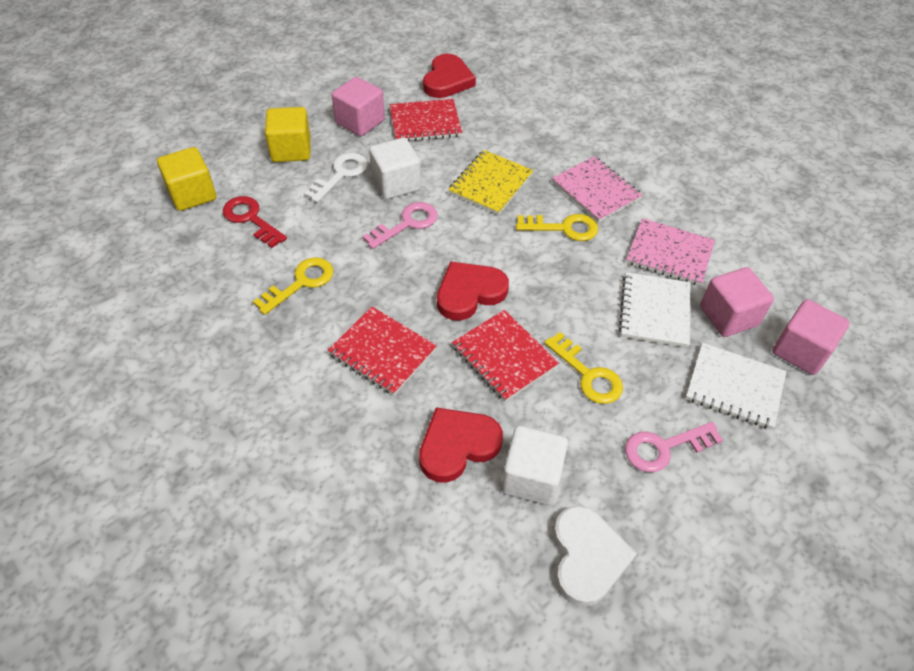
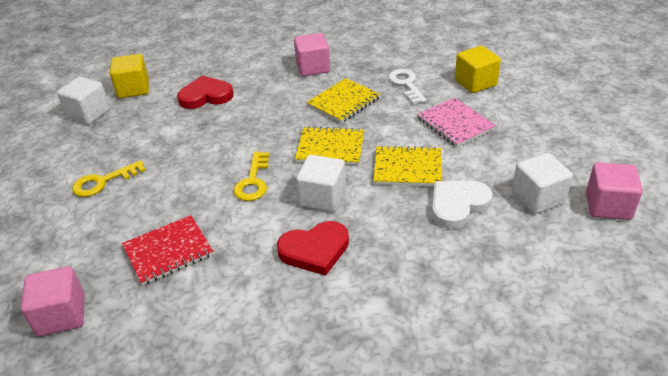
pink key: [362,202,438,249] [625,422,723,472] = 2 -> none = 0
pink notebook: [552,156,643,222] [626,218,715,286] = 2 -> [417,98,496,147] = 1
red heart: [419,407,503,483] [423,54,476,98] [437,261,509,321] = 3 -> [177,76,234,109] [277,221,349,276] = 2
red key: [223,196,287,248] = 1 -> none = 0
red notebook: [328,307,437,395] [390,99,462,141] [452,310,559,402] = 3 -> [122,215,213,286] = 1
white cube: [369,138,421,199] [501,426,568,505] = 2 -> [57,77,110,125] [296,155,346,212] [512,153,573,214] = 3
white notebook: [619,272,691,347] [686,343,787,429] = 2 -> none = 0
yellow key: [253,257,334,315] [516,214,598,241] [544,332,623,404] = 3 -> [72,160,146,197] [233,152,269,201] = 2
yellow notebook: [448,150,533,215] = 1 -> [295,126,364,165] [306,78,380,123] [374,146,442,186] = 3

